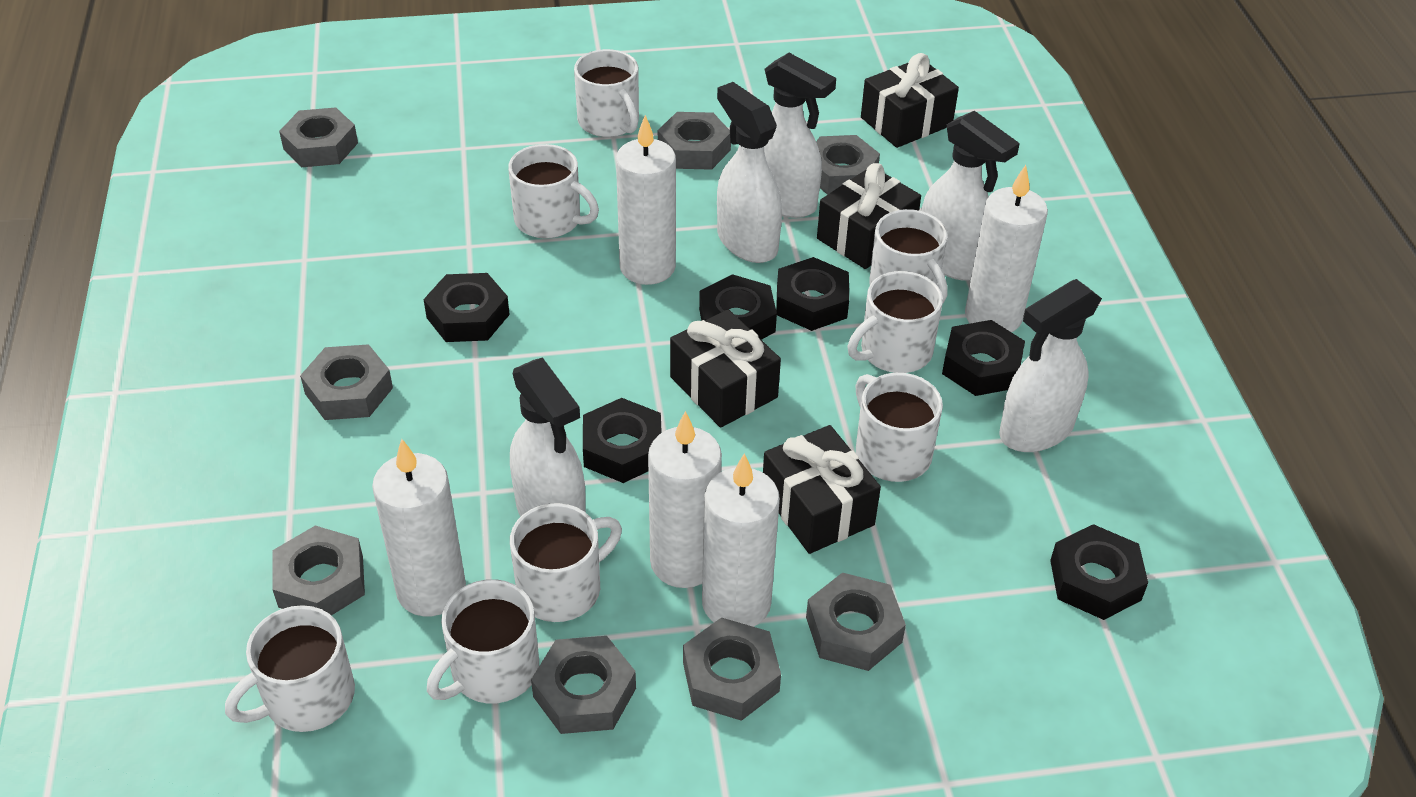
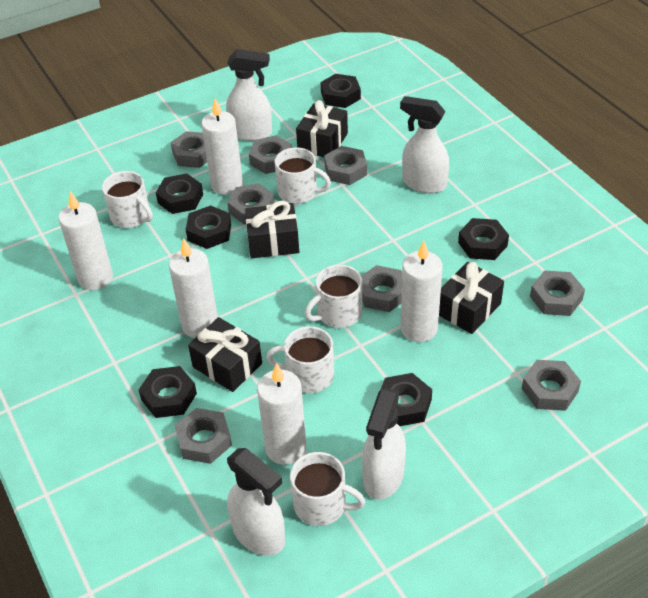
white mug: [225,605,355,732] [427,579,539,704] [508,144,599,239] [510,503,622,622] [574,49,639,137] [847,271,943,373] [855,373,943,482] [869,209,948,303] = 8 -> [102,171,153,228] [266,326,334,393] [275,148,331,204] [290,452,365,526] [305,265,362,328] = 5
white spray bottle: [510,357,586,517] [717,82,782,263] [764,53,836,218] [921,111,1020,281] [999,279,1102,452] = 5 -> [226,49,272,141] [227,448,285,556] [362,388,406,500] [400,96,449,193] = 4

